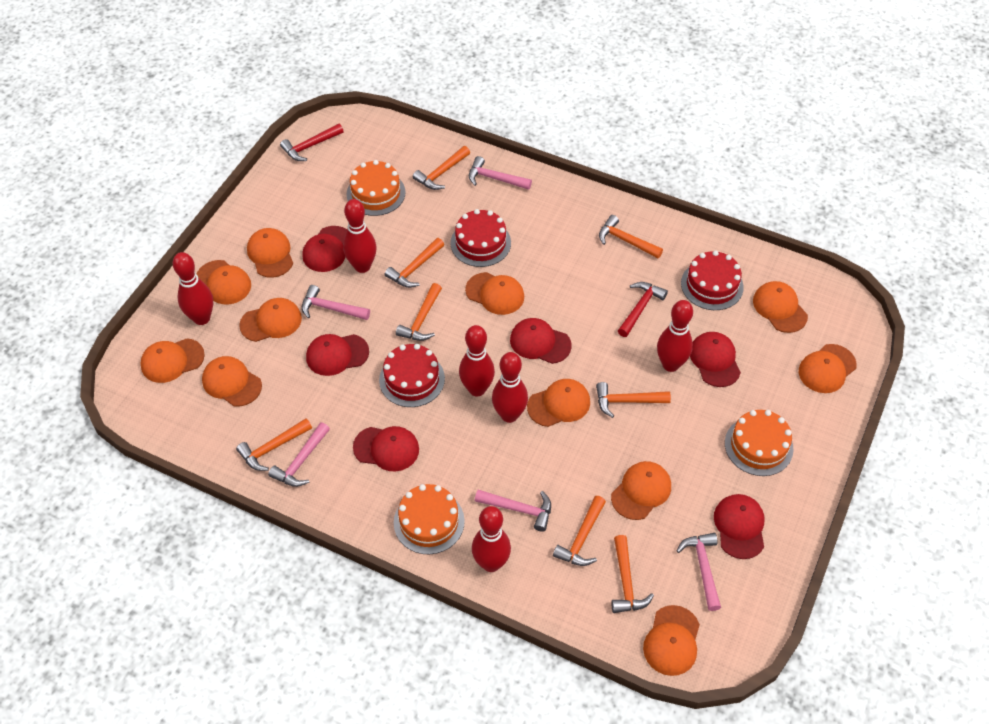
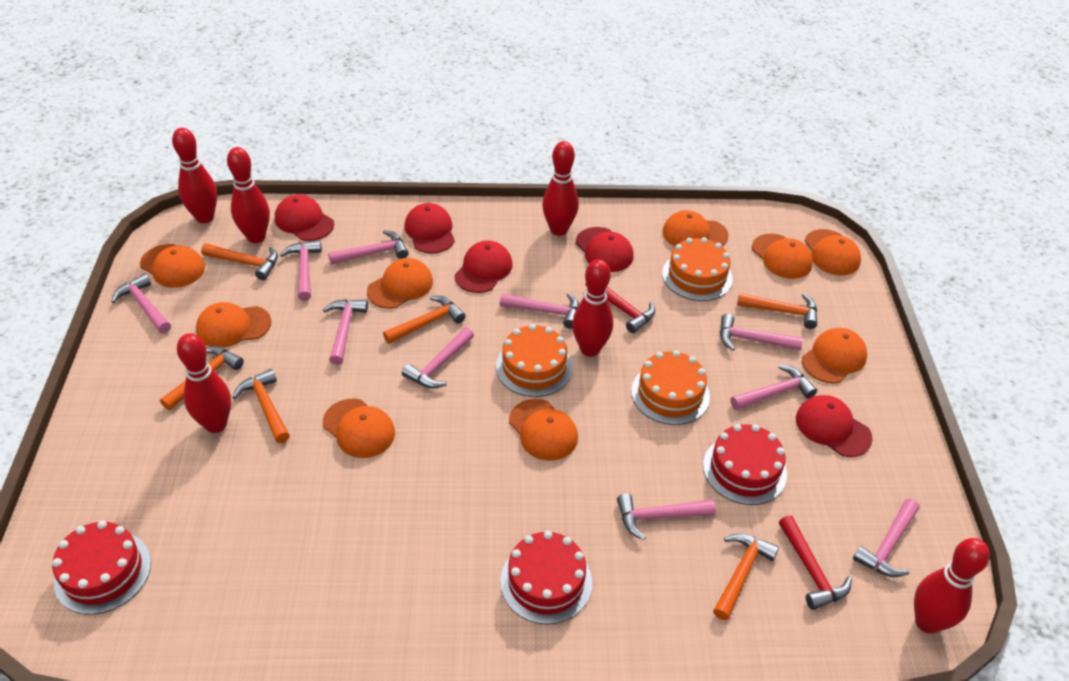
orange cap: [141,338,205,383] [197,260,251,305] [202,356,262,407] [239,298,302,342] [247,228,293,278] [465,272,524,315] [527,379,590,427] [611,461,671,520] [643,605,700,676] [753,281,808,333] [799,344,857,393] = 11 -> [140,244,205,288] [196,302,271,348] [323,398,395,458] [367,258,433,309] [509,399,578,461] [662,210,729,246] [752,234,813,279] [802,328,867,383] [805,229,861,275] = 9
orange hammer: [236,418,312,471] [385,238,444,288] [396,283,442,341] [413,146,470,190] [553,496,606,566] [596,382,671,418] [599,215,663,258] [611,535,654,613] = 8 -> [160,346,244,410] [201,243,278,280] [232,369,290,443] [383,296,466,344] [713,533,779,620] [737,293,817,329] = 6
pink hammer: [268,422,330,487] [302,285,370,320] [469,156,532,190] [475,490,551,532] [677,533,721,611] = 5 -> [111,274,171,333] [280,240,322,301] [323,299,368,365] [328,230,409,265] [402,327,474,389] [500,293,579,329] [617,494,716,540] [720,314,803,351] [731,364,817,410] [853,498,920,577] = 10
red cap: [302,226,347,272] [306,334,369,376] [353,426,419,471] [510,318,572,364] [690,332,741,387] [714,494,764,559] = 6 -> [275,195,334,241] [405,203,455,254] [454,241,513,293] [576,227,634,272] [796,395,873,457] = 5

